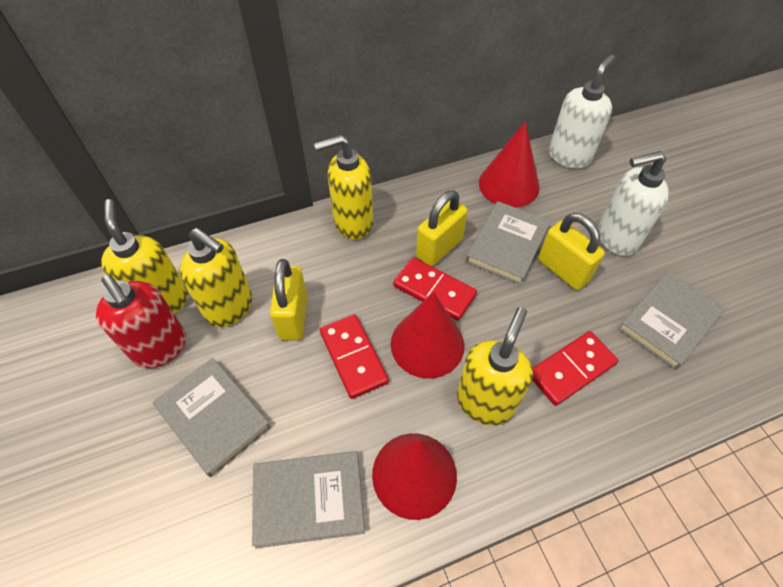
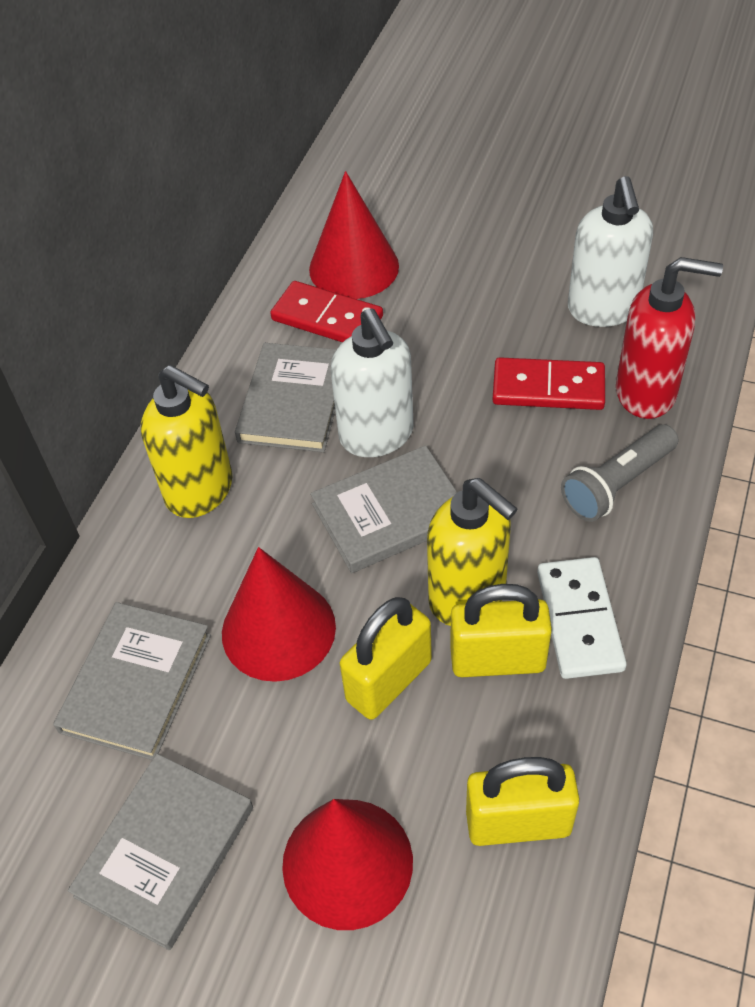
grey flashlight: none = 0 -> [561,424,678,522] = 1
red domino: [320,314,389,399] [393,257,477,321] [532,331,618,406] = 3 -> [270,281,383,342] [493,357,605,410] = 2
white domino: none = 0 -> [537,557,627,679] = 1
yellow soap dispenser: [101,199,188,314] [180,228,252,327] [314,135,373,240] [457,307,533,425] = 4 -> [141,365,232,518] [427,478,518,626] = 2

